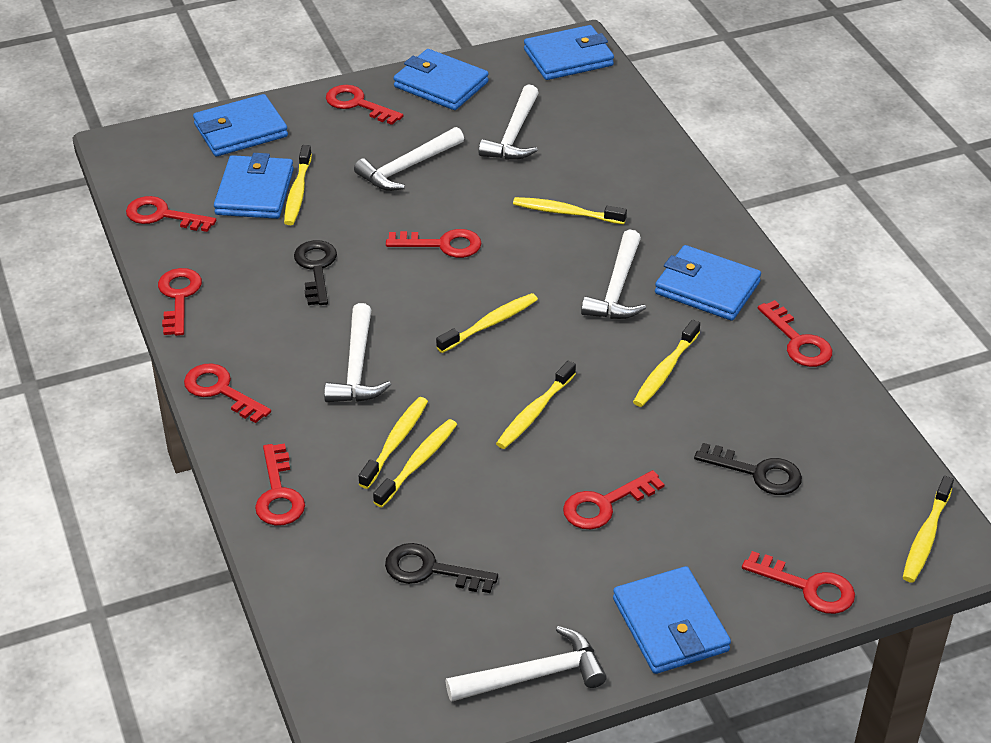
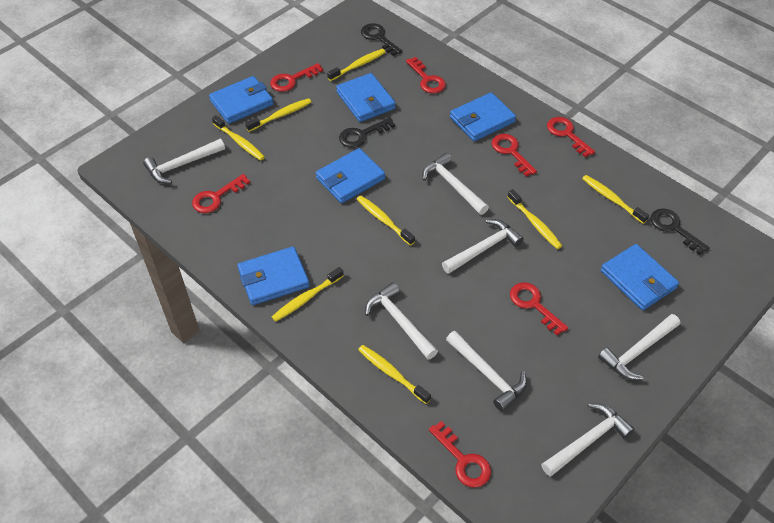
red key: [126,196,216,232] [158,268,202,336] [184,363,271,423] [255,443,305,526] [326,85,403,125] [386,229,481,258] [563,470,664,529] [742,551,855,614] [758,300,832,367] = 9 -> [192,174,250,213] [270,63,323,92] [406,57,446,93] [429,421,491,488] [492,134,537,177] [510,282,568,336] [547,117,595,157] = 7
white hammer: [324,303,391,402] [354,127,464,191] [446,626,607,702] [478,84,539,160] [581,229,646,319] = 5 -> [143,139,225,184] [365,282,438,360] [422,153,489,215] [442,219,524,274] [446,331,527,412] [541,403,634,476] [598,314,680,380] = 7

